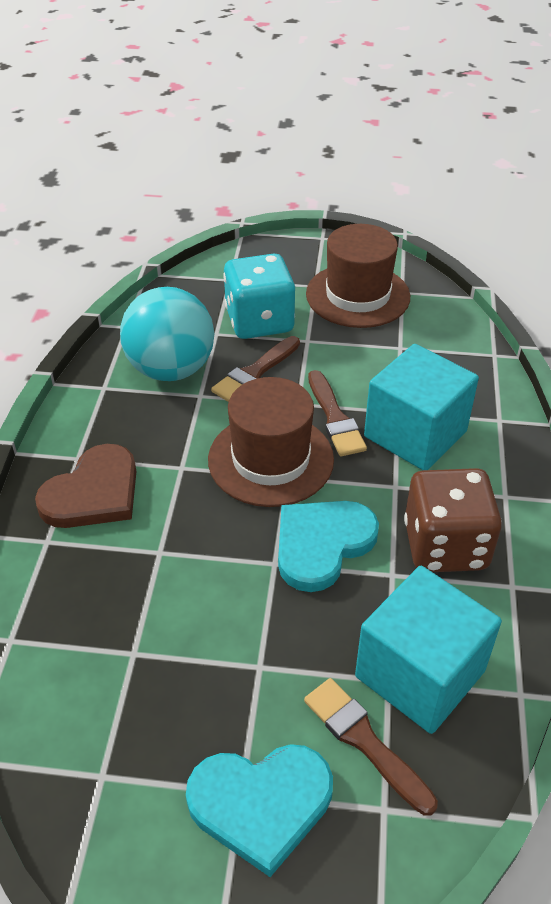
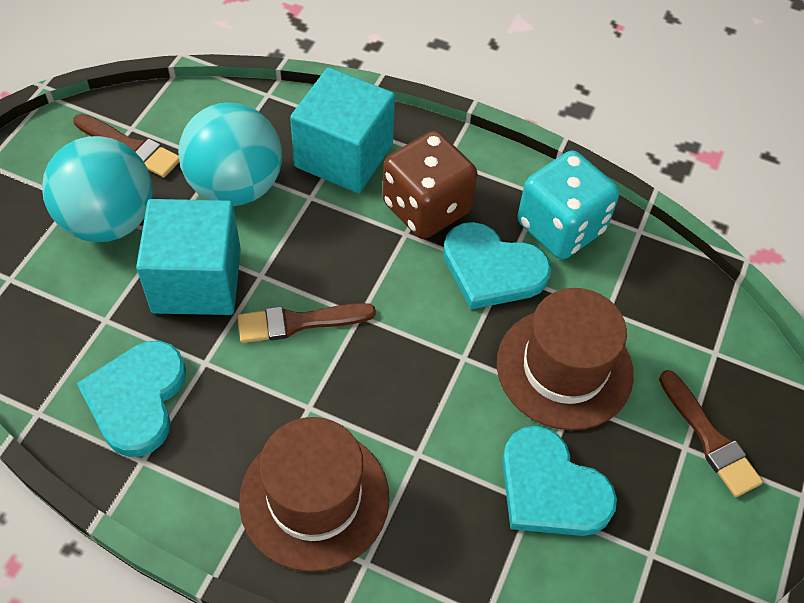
brown heart: [35,444,136,528] = 1 -> none = 0
turquoise ball: [120,287,214,381] = 1 -> [42,136,153,242] [178,103,282,206] = 2
turquoise heart: [186,744,333,877] [278,501,379,592] = 2 -> [77,341,186,457] [443,222,551,310] [502,426,617,536] = 3

